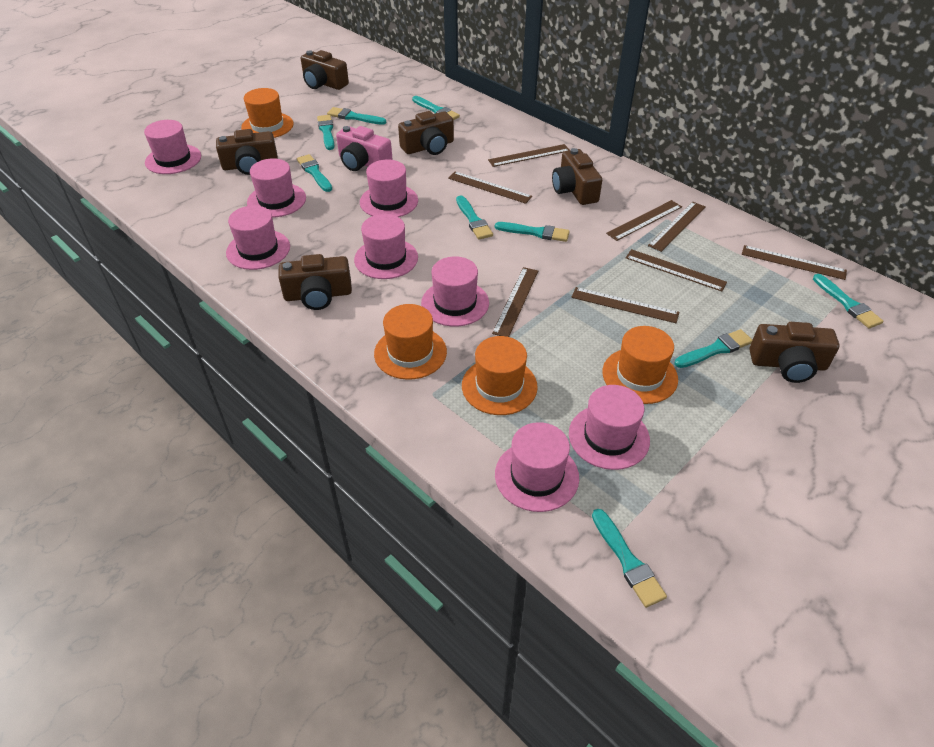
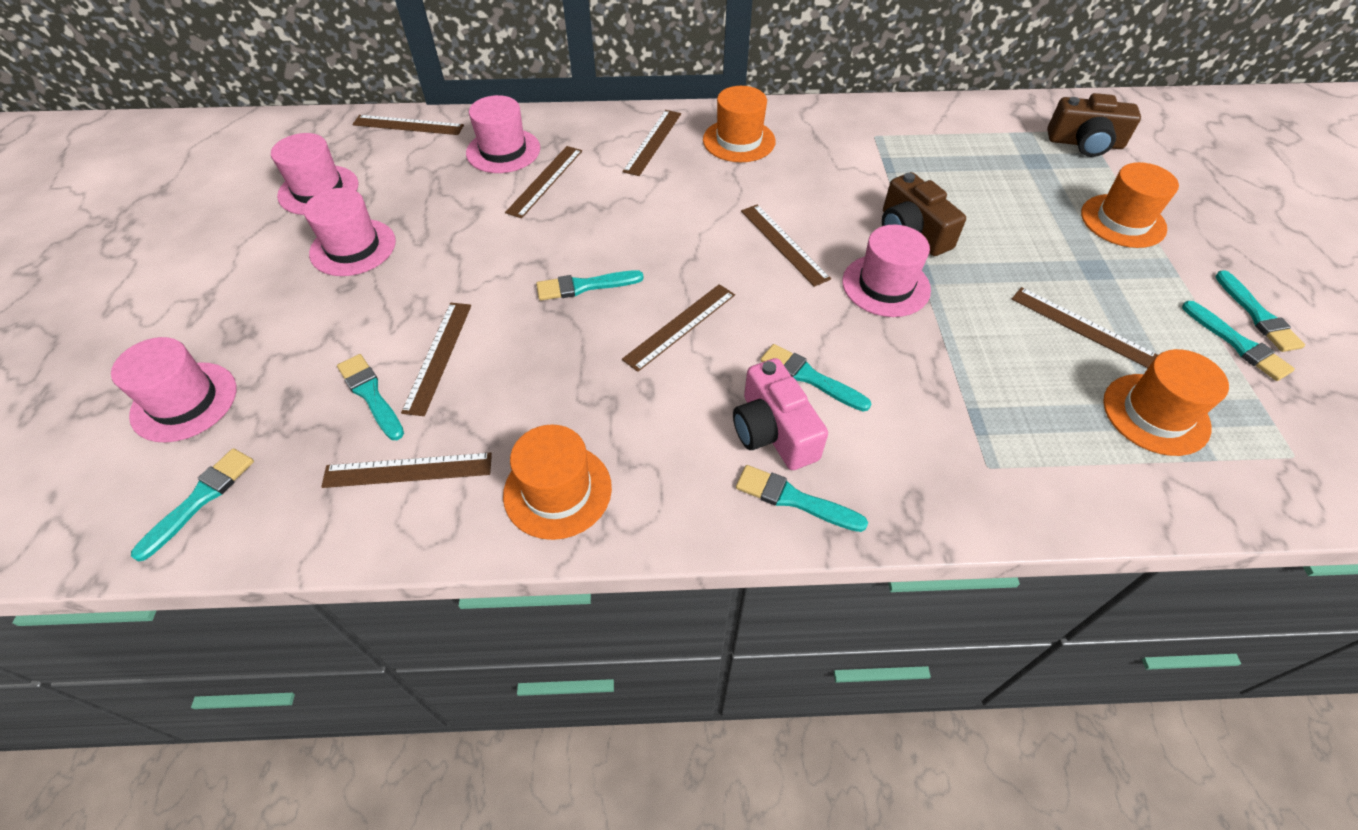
brown camera: [216,129,278,175] [278,254,352,310] [301,50,349,90] [398,111,454,155] [552,148,602,205] [750,322,840,383] = 6 -> [882,172,966,256] [1047,93,1141,157] = 2
pink hat: [144,120,201,174] [226,205,290,270] [247,158,306,217] [354,214,418,279] [360,160,418,217] [421,256,489,327] [495,422,579,512] [569,385,650,470] = 8 -> [111,337,236,442] [271,133,358,215] [304,188,396,276] [466,95,540,173] [842,225,931,317] = 5
turquoise brush: [297,154,332,192] [317,115,334,150] [327,107,386,125] [412,96,460,120] [456,195,493,240] [495,222,570,242] [592,509,667,608] [675,329,752,368] [813,274,883,328] = 9 -> [131,448,254,561] [337,354,404,440] [536,270,644,301] [736,465,868,532] [760,344,871,412] [1182,301,1295,381] [1215,270,1305,352] = 7

